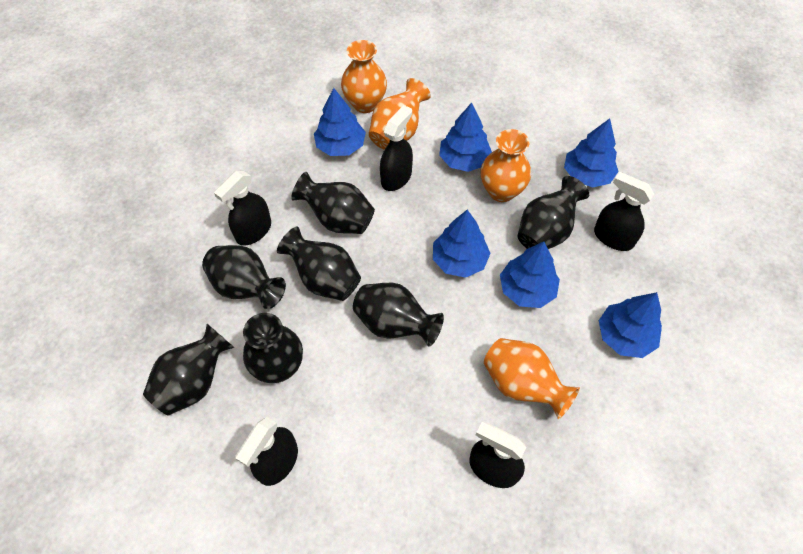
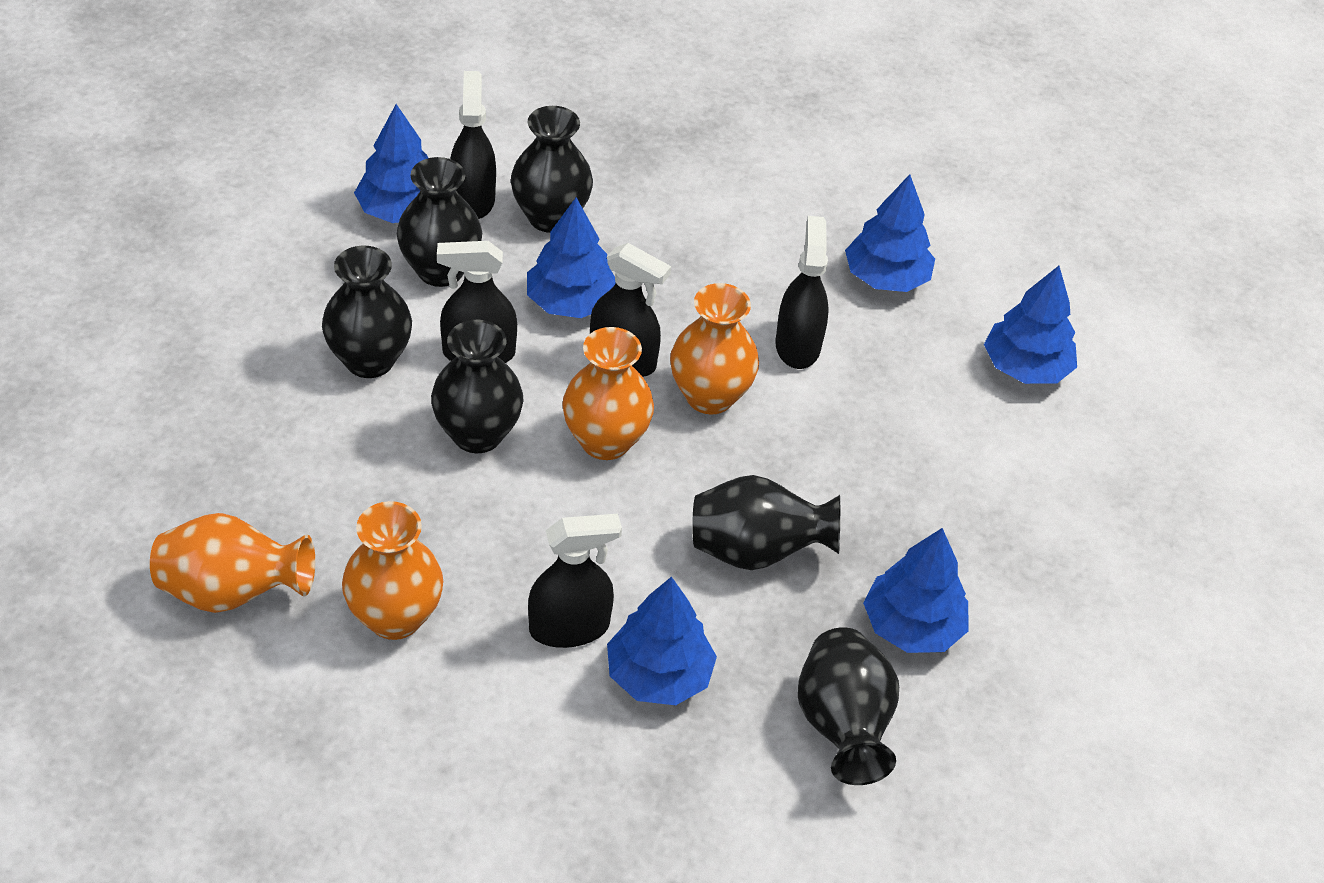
black vase: [143,324,235,416] [202,245,286,309] [243,313,303,383] [277,227,361,301] [291,172,375,234] [353,283,444,347] [517,176,589,249] = 7 -> [322,246,412,378] [397,157,482,287] [431,320,523,453] [511,106,593,233] [692,475,840,570] [798,627,899,785] = 6

